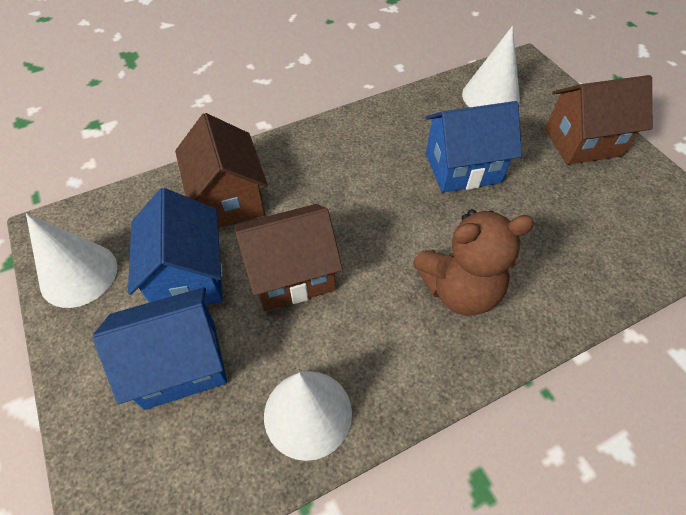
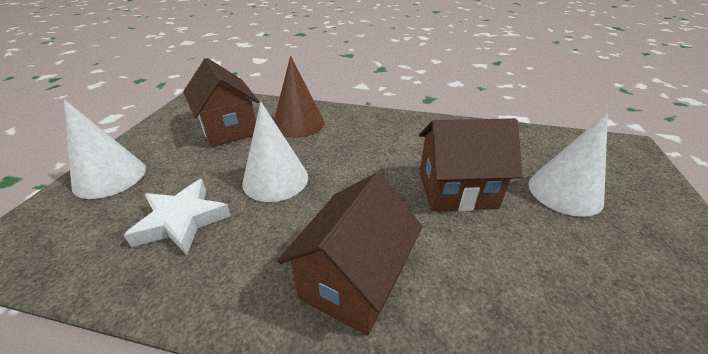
blue house: [93,287,227,410] [128,188,223,305] [425,101,522,193] = 3 -> none = 0
brown cone: none = 0 -> [274,56,325,138] = 1
brown teddy bear: [413,209,535,316] = 1 -> none = 0
white star: none = 0 -> [124,179,231,255] = 1

